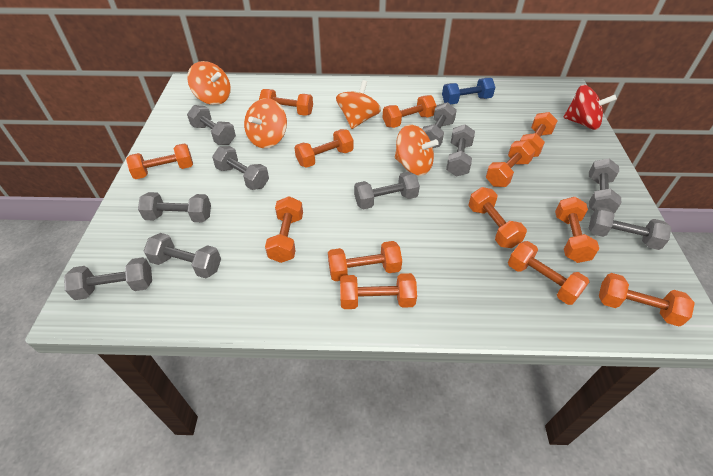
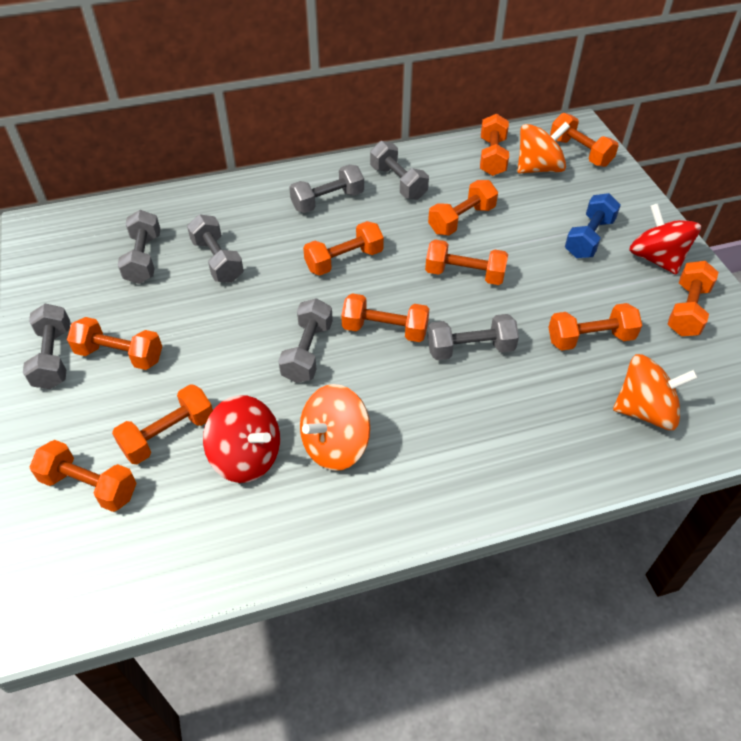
grey dumbbell: [64,257,152,300] [138,192,211,222] [144,233,221,278] [187,105,236,145] [212,146,269,190] [354,172,420,209] [422,102,457,148] [446,124,475,177] [589,158,622,213] [589,207,672,250] = 10 -> [23,304,70,389] [118,210,160,284] [187,214,244,283] [278,298,333,383] [289,165,364,213] [370,141,429,200] [427,314,519,360] = 7
orange dumbbell: [126,143,193,179] [259,89,313,116] [265,196,303,263] [294,129,353,168] [328,241,402,281] [340,273,417,309] [383,95,436,128] [468,187,527,248] [486,140,536,187] [508,241,589,305] [520,112,558,157] [555,197,599,263] [599,273,695,326] = 13 -> [30,440,137,512] [67,317,162,370] [112,384,213,464] [303,221,384,276] [341,293,429,342] [425,240,508,285] [428,180,498,235] [480,114,509,176] [548,303,642,350] [550,113,619,167] [667,261,719,336] = 11
orange spinning top: [187,61,231,105] [244,98,287,148] [336,80,381,129] [395,125,439,176] = 4 -> [300,384,370,471] [517,122,570,173] [613,354,698,430] = 3
red spinning top: [563,85,617,130] = 1 -> [203,395,280,483] [629,203,701,275] = 2

